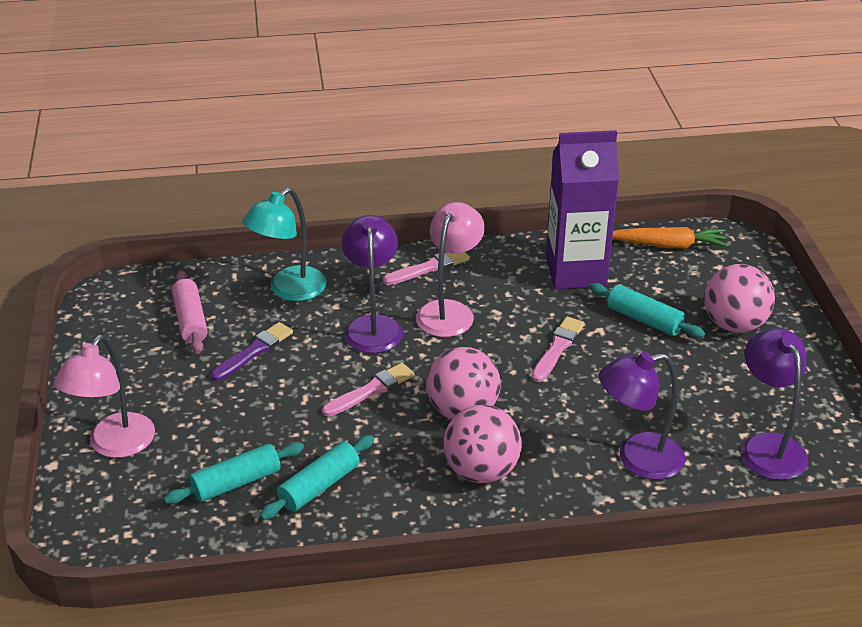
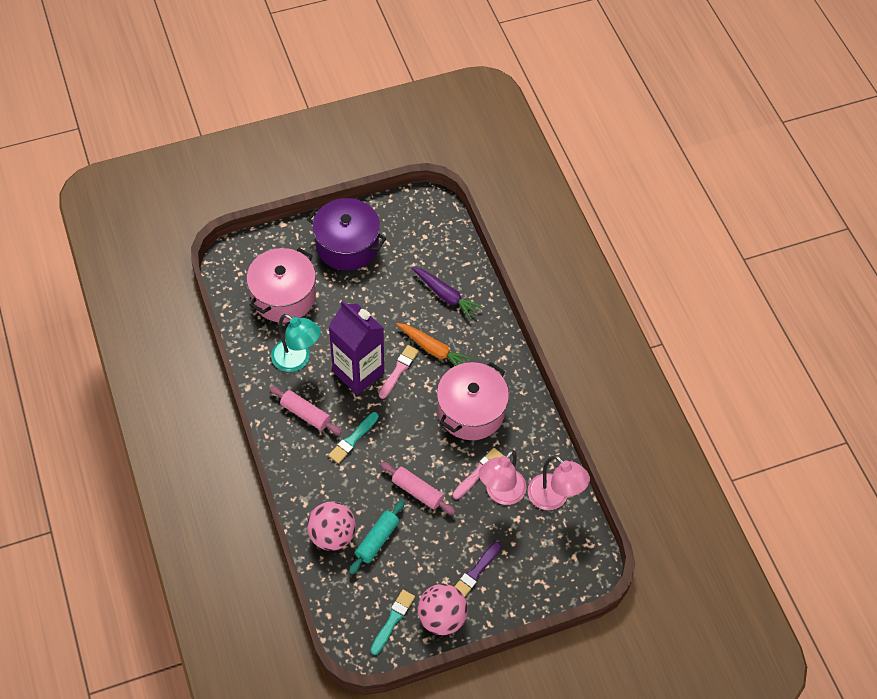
pink ball: [426,347,501,419] [443,405,522,483] [704,264,775,333] = 3 -> [307,502,356,551] [418,584,468,635] = 2
pink brush: [322,363,414,417] [382,252,470,285] [532,317,585,382] = 3 -> [379,345,419,399] [453,448,504,499] = 2
pink pot: none = 0 -> [246,248,316,323] [437,362,509,440] = 2
pink rolling pin: [172,270,208,354] = 1 -> [269,386,342,435] [380,462,456,514] = 2
purple carrot: none = 0 -> [412,267,483,320] = 1
purple lamp: [341,215,403,353] [599,352,685,480] [742,328,808,480] = 3 -> none = 0
purple pot: none = 0 -> [307,198,386,271] = 1
turquoise brush: none = 0 -> [328,412,379,464] [371,590,415,655] = 2
turquoise rolling pin: [164,442,304,504] [260,435,374,520] [589,283,705,338] = 3 -> [349,500,405,574] = 1

